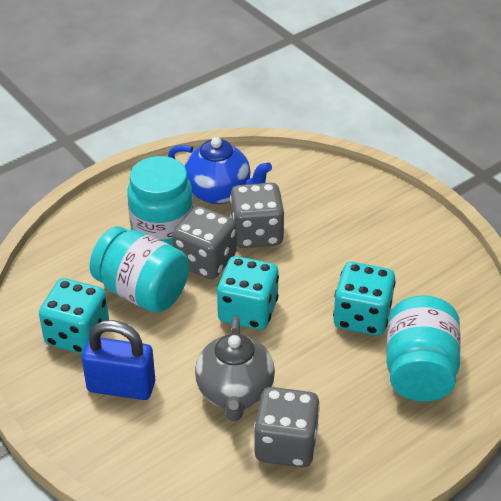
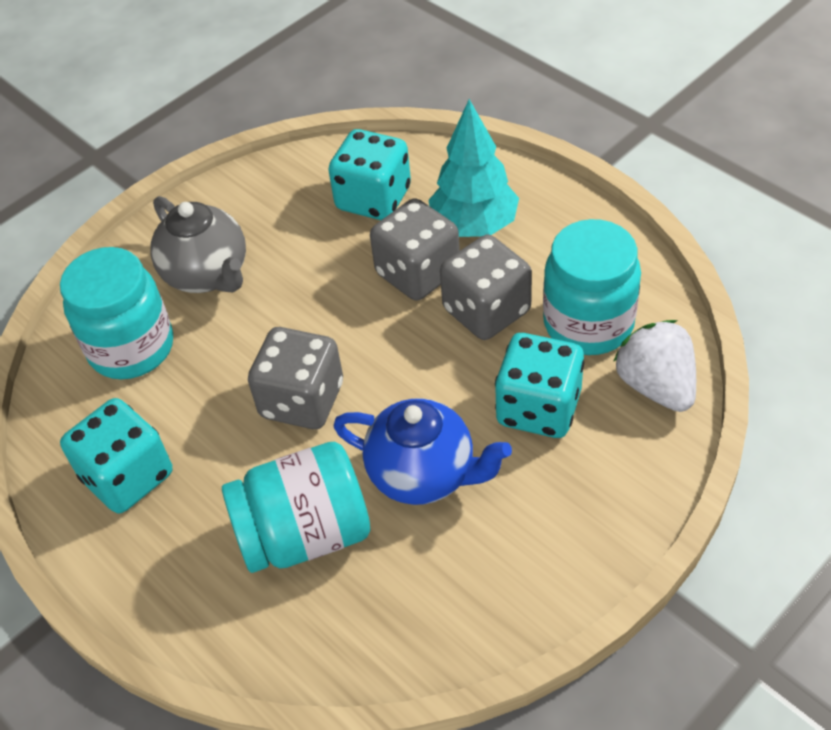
blue padlock: [82,320,155,400] = 1 -> none = 0
turquoise tree: none = 0 -> [428,99,519,237] = 1
white strawberry: none = 0 -> [613,320,696,412] = 1

